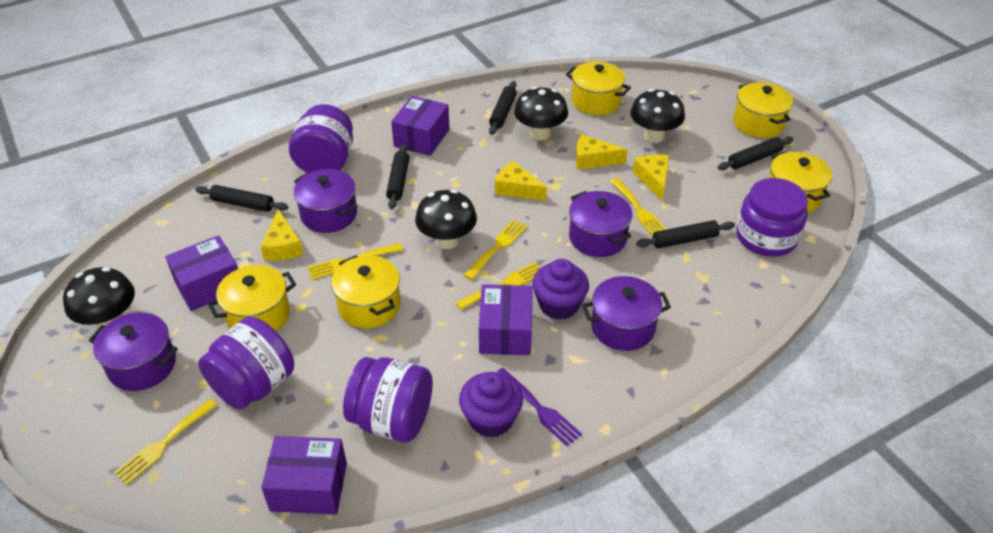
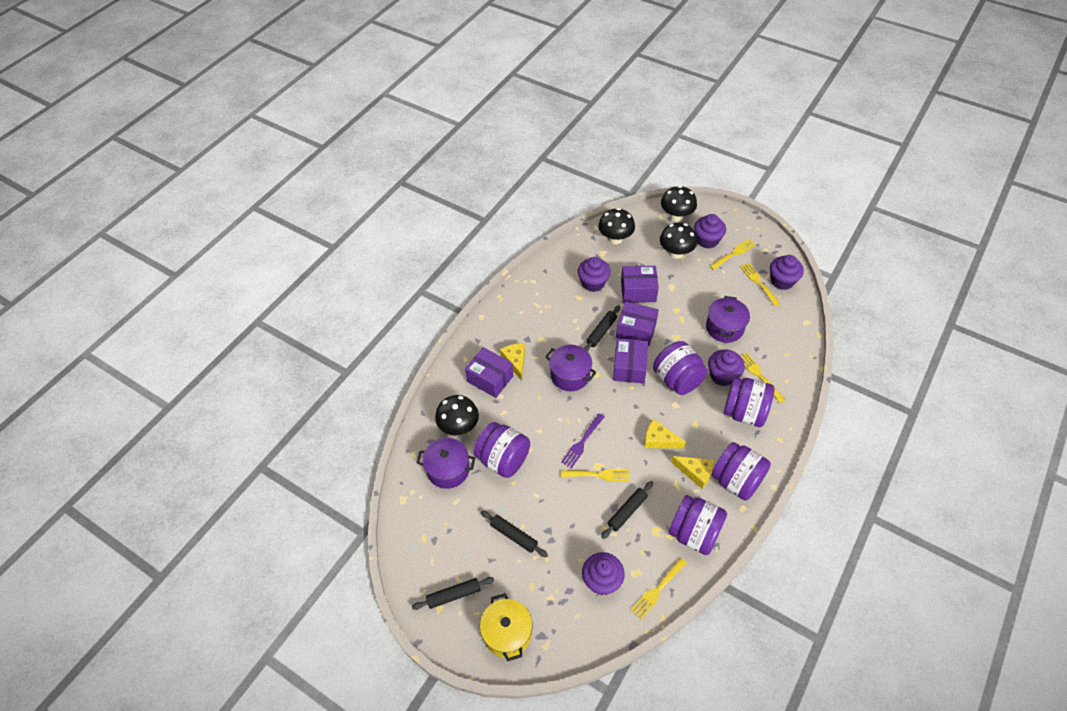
black rolling pin: [195,185,288,212] [386,144,409,209] [489,81,517,135] [636,220,735,249] [717,137,793,170] = 5 -> [412,577,494,610] [481,511,548,557] [584,305,620,352] [601,481,653,539] = 4
purple cupcake: [459,372,523,437] [532,259,589,320] = 2 -> [578,257,611,292] [582,552,625,595] [694,214,726,249] [708,349,745,386] [770,255,804,290] = 5
purple jar: [198,317,294,410] [289,104,353,173] [343,357,433,442] [736,178,808,257] = 4 -> [474,422,530,478] [653,341,708,395] [669,495,727,555] [711,442,771,501] [724,377,774,427] = 5
purple pot: [89,313,178,391] [294,169,357,233] [569,191,633,257] [582,276,671,351] = 4 -> [417,438,475,489] [545,345,597,391] [706,296,750,343] = 3
yellow cheese: [260,209,303,261] [495,161,547,201] [576,134,627,169] [633,154,669,201] = 4 -> [500,343,525,381] [644,419,686,449] [671,456,714,489] = 3
yellow pot: [208,265,296,331] [331,255,401,328] [566,61,631,115] [733,82,793,138] [769,151,832,213] = 5 -> [480,593,532,662] = 1

